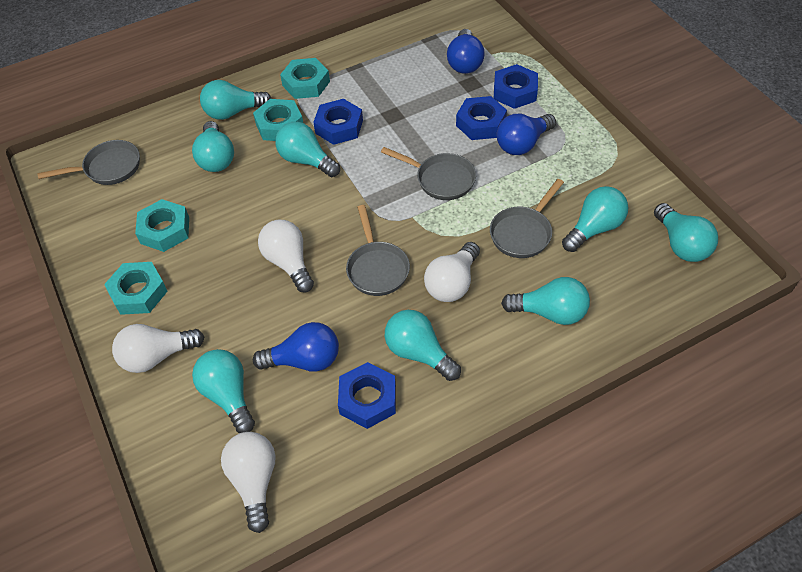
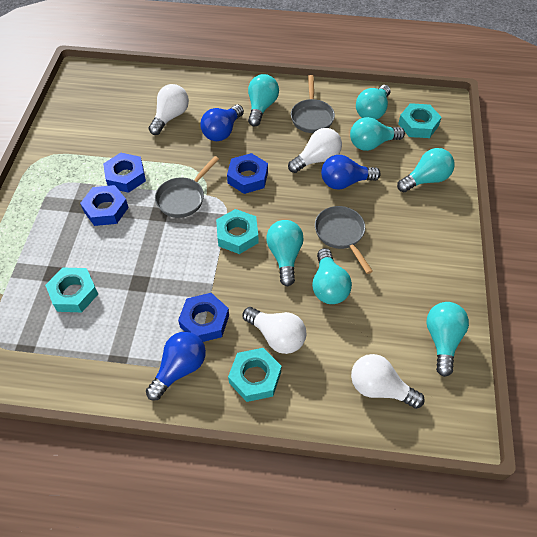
grey pan: [38,140,140,185] [346,205,410,296] [381,147,476,200] [490,179,564,258] = 4 -> [155,156,219,218] [291,75,335,133] [315,206,373,274] = 3
turquoise light bulb: [192,121,234,172] [192,349,255,433] [200,80,272,120] [275,122,340,177] [385,310,461,381] [501,277,590,325] [562,186,628,252] [654,203,718,262] = 8 -> [248,74,279,127] [266,220,304,286] [312,248,352,304] [350,117,405,151] [356,85,391,120] [397,148,455,192] [426,302,469,377] = 7

